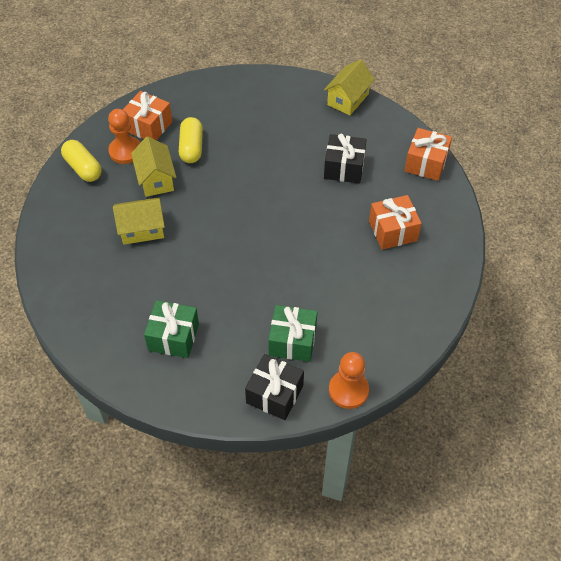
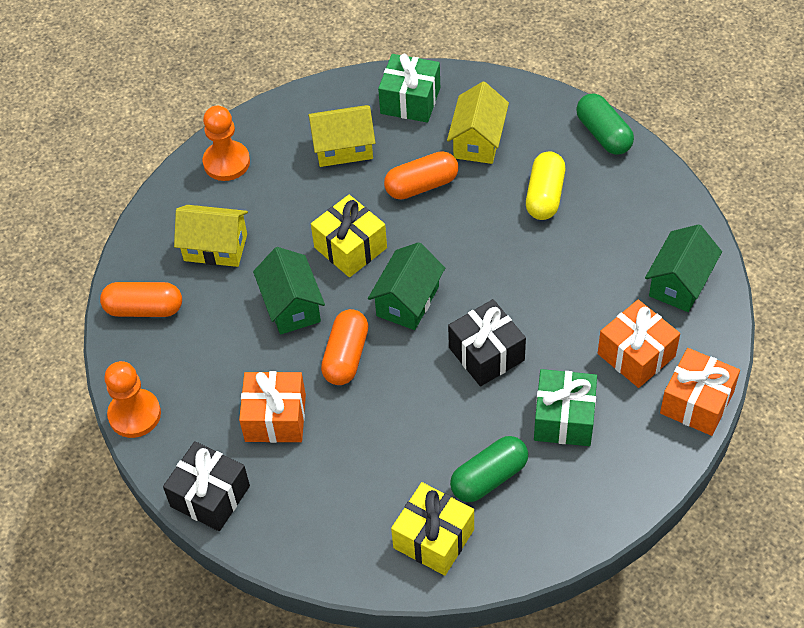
green capsule: none = 0 -> [450,436,528,502] [576,93,634,155] = 2
green house: none = 0 -> [253,247,325,335] [368,242,445,330] [645,224,722,312] = 3
orange capsule: none = 0 -> [100,282,182,317] [321,309,368,385] [384,151,458,200] = 3
yellow capsule: [61,140,102,182] [179,117,203,163] = 2 -> [526,151,565,220] = 1
yellow gift: none = 0 -> [311,195,387,277] [391,482,474,576] = 2

